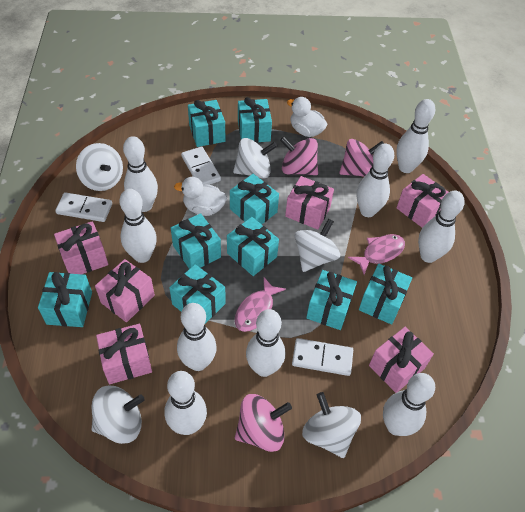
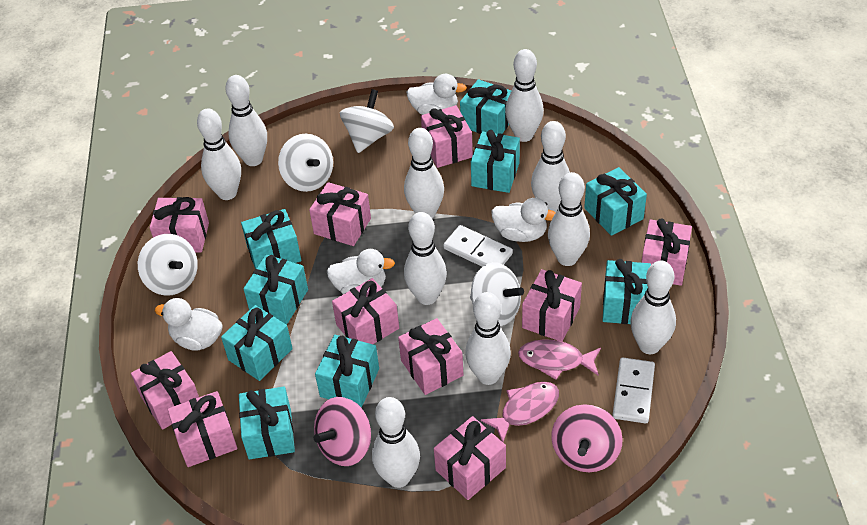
pink gift: [54,221,108,274] [95,259,155,322] [96,324,152,384] [285,176,334,230] [369,327,434,393] [396,174,449,228] = 6 -> [131,351,199,430] [150,197,209,252] [167,391,237,467] [309,182,371,246] [332,278,399,344] [398,318,464,395] [421,105,473,168] [434,416,506,500] [522,269,582,342] [641,218,692,286] = 10
pink spinning top: [235,394,292,452] [280,136,318,175] [339,139,384,177] = 3 -> [314,397,371,466] [551,404,623,472] = 2
white bowling pin: [119,189,157,263] [123,136,158,212] [164,371,207,435] [177,303,217,371] [246,309,285,377] [357,144,394,217] [383,373,435,436] [396,99,435,173] [418,190,465,263] = 9 -> [197,109,241,200] [225,75,267,166] [372,397,420,488] [404,128,444,218] [404,212,447,305] [465,292,511,385] [505,49,544,142] [531,121,570,213] [548,172,590,266] [630,261,676,354] = 10
white domino: [55,192,112,222] [181,146,221,185] [292,338,353,376] = 3 -> [443,225,513,267] [612,358,655,423] = 2
white duck: [174,177,227,216] [287,97,328,137] = 2 -> [155,298,223,351] [327,249,395,294] [406,74,467,115] [492,198,555,242] = 4
white spinning top: [76,143,123,191] [92,386,145,444] [233,138,277,179] [295,219,340,272] [302,392,361,458] = 5 -> [138,234,198,296] [278,134,333,192] [340,89,394,153] [470,262,524,326] = 4

